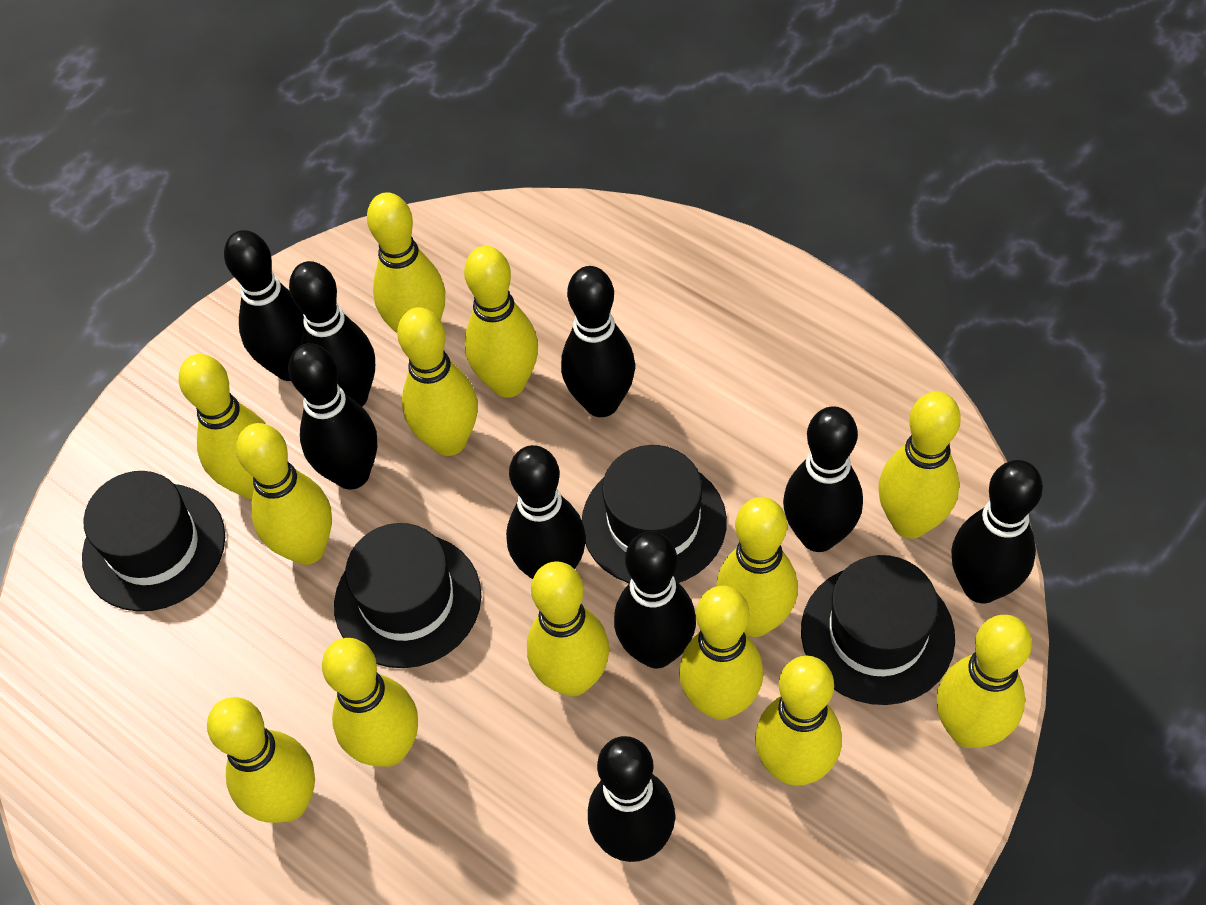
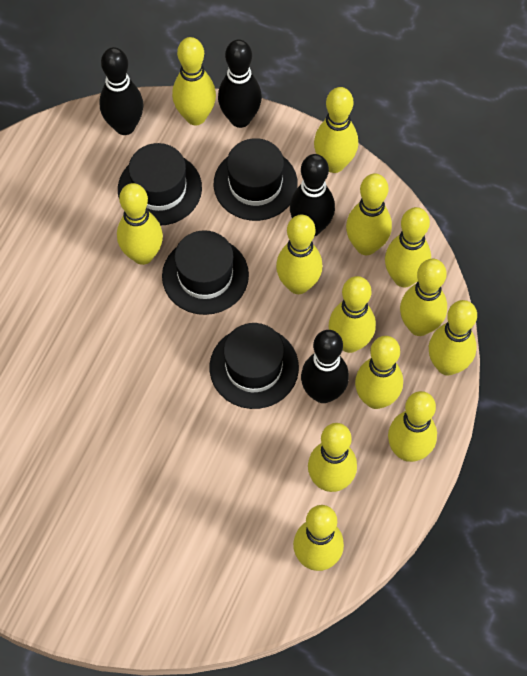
black bowling pin: [224,230,304,381] [288,343,377,490] [289,261,375,407] [506,445,586,579] [561,266,635,417] [588,736,675,862] [614,531,696,668] [783,406,863,552] [951,460,1043,603] = 9 -> [99,47,144,135] [218,39,262,128] [290,154,335,236] [301,330,349,403] = 4

